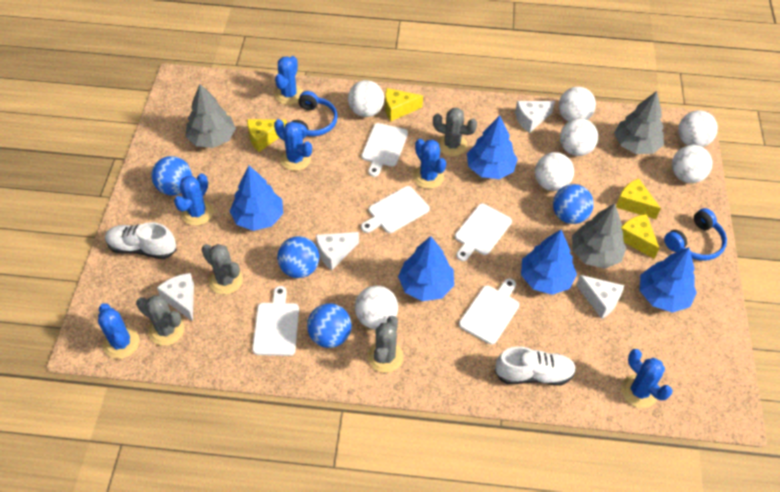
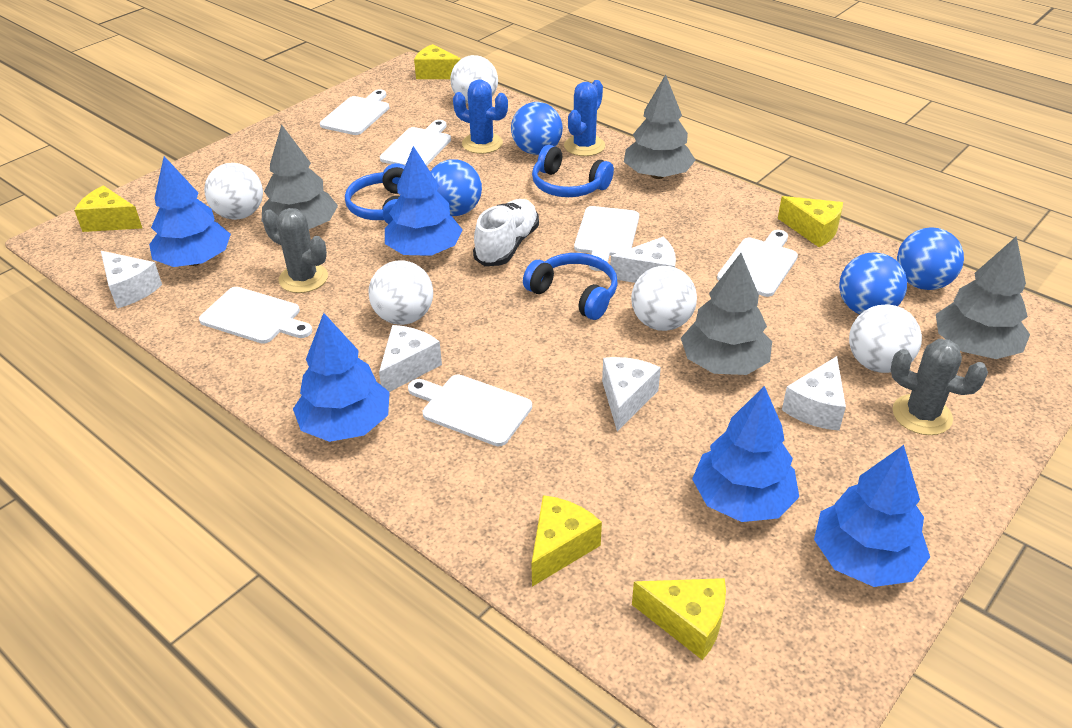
blue cactus: [98,303,139,359] [174,173,214,226] [274,119,312,171] [275,56,303,105] [413,139,446,189] [621,349,673,408] = 6 -> [453,80,508,154] [564,80,605,156] = 2
blue headphones: [292,91,338,139] [664,208,727,260] = 2 -> [345,163,405,224] [523,253,618,320] [532,145,614,197] = 3
grey cactus: [136,295,184,346] [202,244,243,295] [368,316,404,373] [433,108,477,156] = 4 -> [262,208,328,293] [891,339,988,435] = 2
grey tree: [185,84,236,148] [572,203,627,269] [614,91,664,154] = 3 -> [262,124,338,229] [624,74,696,179] [681,253,772,375] [936,236,1030,359] = 4
white ball: [348,80,384,117] [355,285,398,329] [535,152,574,191] [559,87,596,122] [560,118,598,156] [672,145,713,183] [678,110,718,147] = 7 -> [204,163,263,220] [369,260,433,325] [450,55,498,104] [631,266,697,331] [849,304,922,373] = 5
white cheese: [157,273,194,321] [316,232,359,270] [515,101,555,133] [576,275,624,319] = 4 -> [101,251,162,308] [379,325,442,392] [602,357,661,432] [611,237,676,283] [782,356,846,431] = 5
white cutting board: [252,286,299,356] [361,186,430,233] [362,123,408,177] [455,203,512,261] [459,279,519,345] = 5 -> [199,287,312,344] [320,89,389,135] [380,120,451,166] [408,375,532,446] [574,206,639,271] [717,230,798,297] = 6
white shoe: [105,222,177,259] [495,346,576,385] = 2 -> [473,199,539,266] = 1
yellow cheese: [247,119,287,152] [385,88,423,121] [616,178,661,219] [621,214,660,259] = 4 -> [74,185,142,232] [414,44,461,79] [531,495,602,587] [632,578,726,660] [778,196,843,247] = 5

